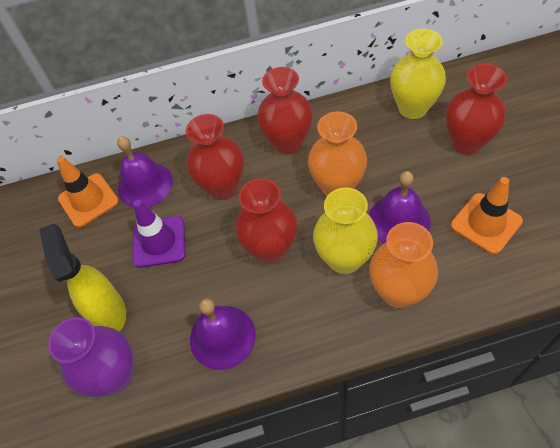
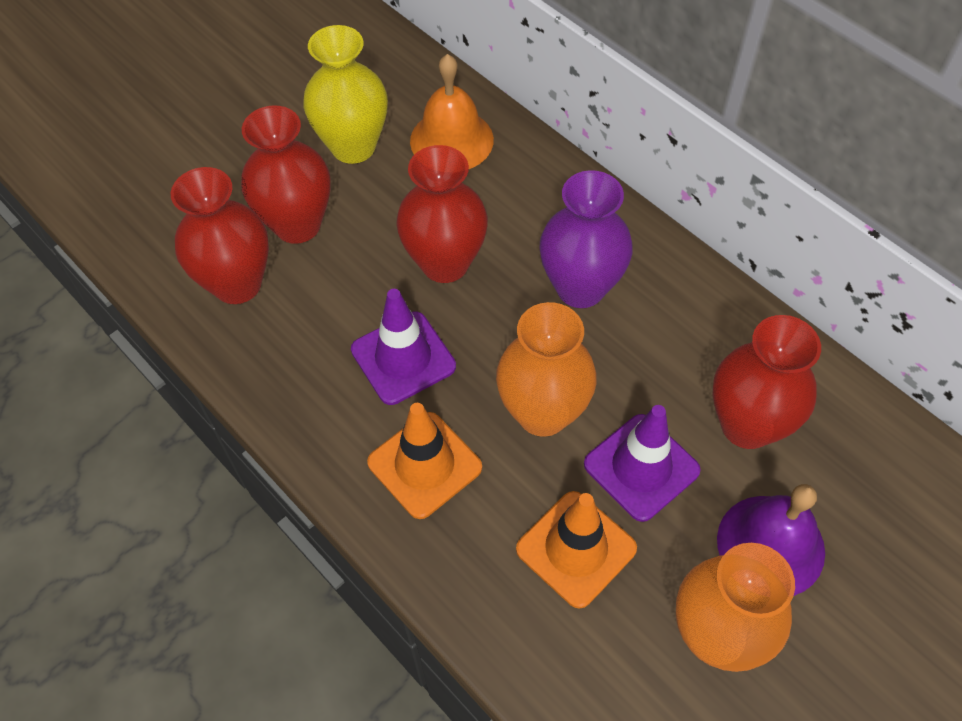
orange bell: none = 0 -> [410,54,494,169] = 1
purple bell: [117,136,173,208] [190,298,256,370] [369,171,431,243] = 3 -> [717,484,825,596] = 1
purple traffic cone: [133,200,185,268] = 1 -> [351,289,456,405] [584,405,701,522] = 2
yellow spray bottle: [39,223,126,332] = 1 -> none = 0
yellow vase: [313,187,378,274] [390,29,446,119] = 2 -> [303,25,388,164] = 1

